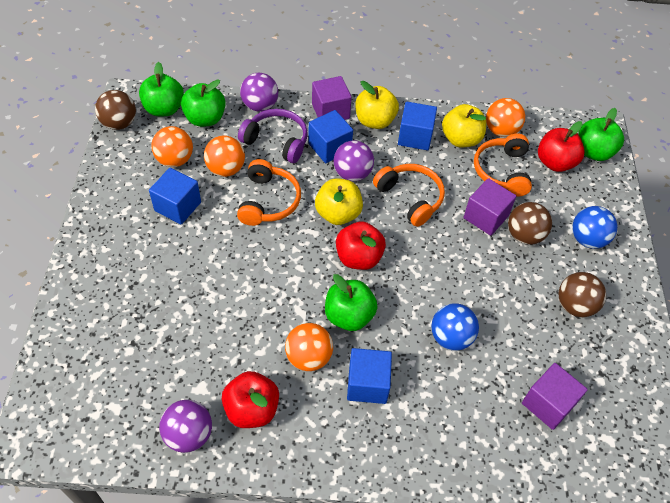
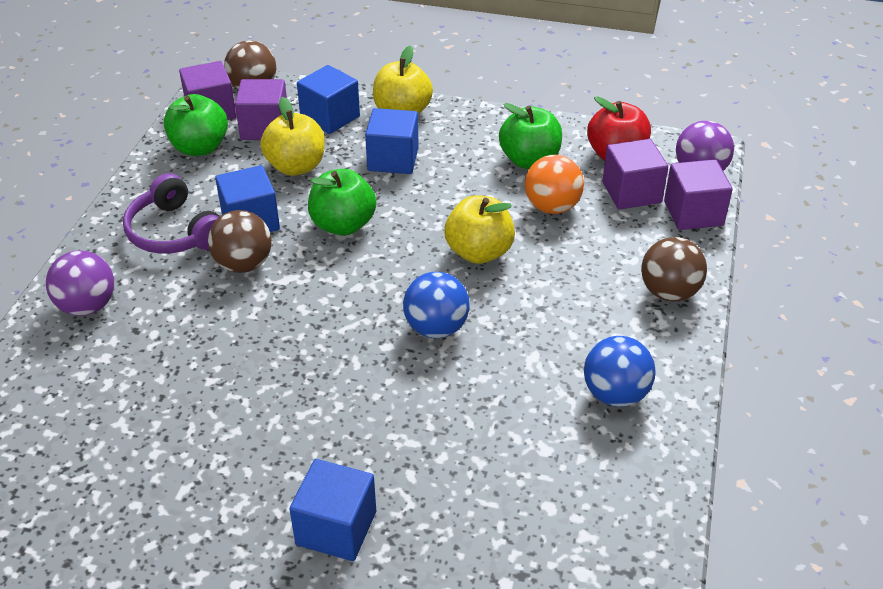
green apple: [139,62,184,116] [181,79,226,127] [325,274,378,331] [578,108,624,161] = 4 -> [164,94,228,156] [308,169,376,236] [499,103,562,169] = 3
orange ball: [151,126,193,167] [204,136,245,177] [285,323,333,371] [486,98,525,137] = 4 -> [525,155,584,214] = 1
orange headphones: [237,159,301,226] [373,164,445,227] [474,134,532,197] = 3 -> none = 0
purple ball: [159,400,212,453] [240,73,278,112] [334,141,374,181] = 3 -> [46,251,114,316] [676,121,734,171] = 2
purple cube: [312,76,352,120] [463,178,516,236] [522,363,588,430] = 3 -> [179,61,236,120] [235,79,287,140] [602,139,668,210] [664,159,733,230] = 4
red apple: [221,371,279,428] [336,221,386,270] [538,121,585,172] = 3 -> [587,96,651,161] = 1

